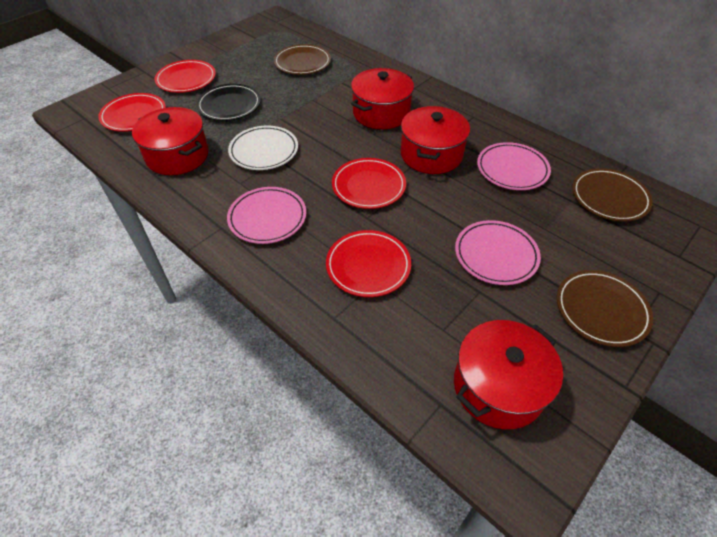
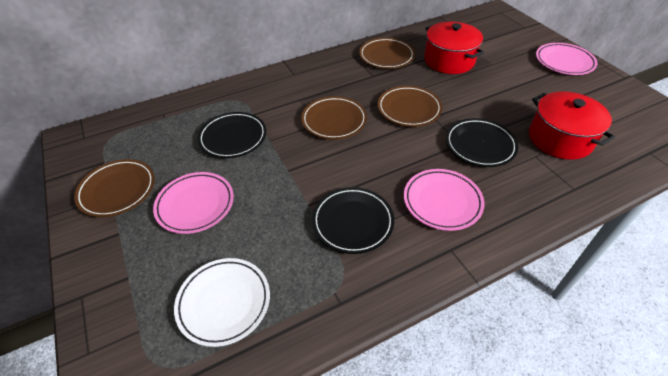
black plate: [196,84,261,121] = 1 -> [198,112,266,158] [312,187,394,254] [446,118,518,167] = 3
brown plate: [274,44,331,75] [557,270,653,347] [572,168,653,222] = 3 -> [74,159,155,217] [301,96,367,139] [359,38,415,69] [378,86,442,127] = 4
red plate: [98,93,166,132] [155,60,216,93] [326,230,411,297] [332,158,406,209] = 4 -> none = 0
red pot: [132,107,209,175] [351,68,414,129] [401,106,470,174] [454,320,563,429] = 4 -> [424,21,484,74] [529,92,615,160] = 2

